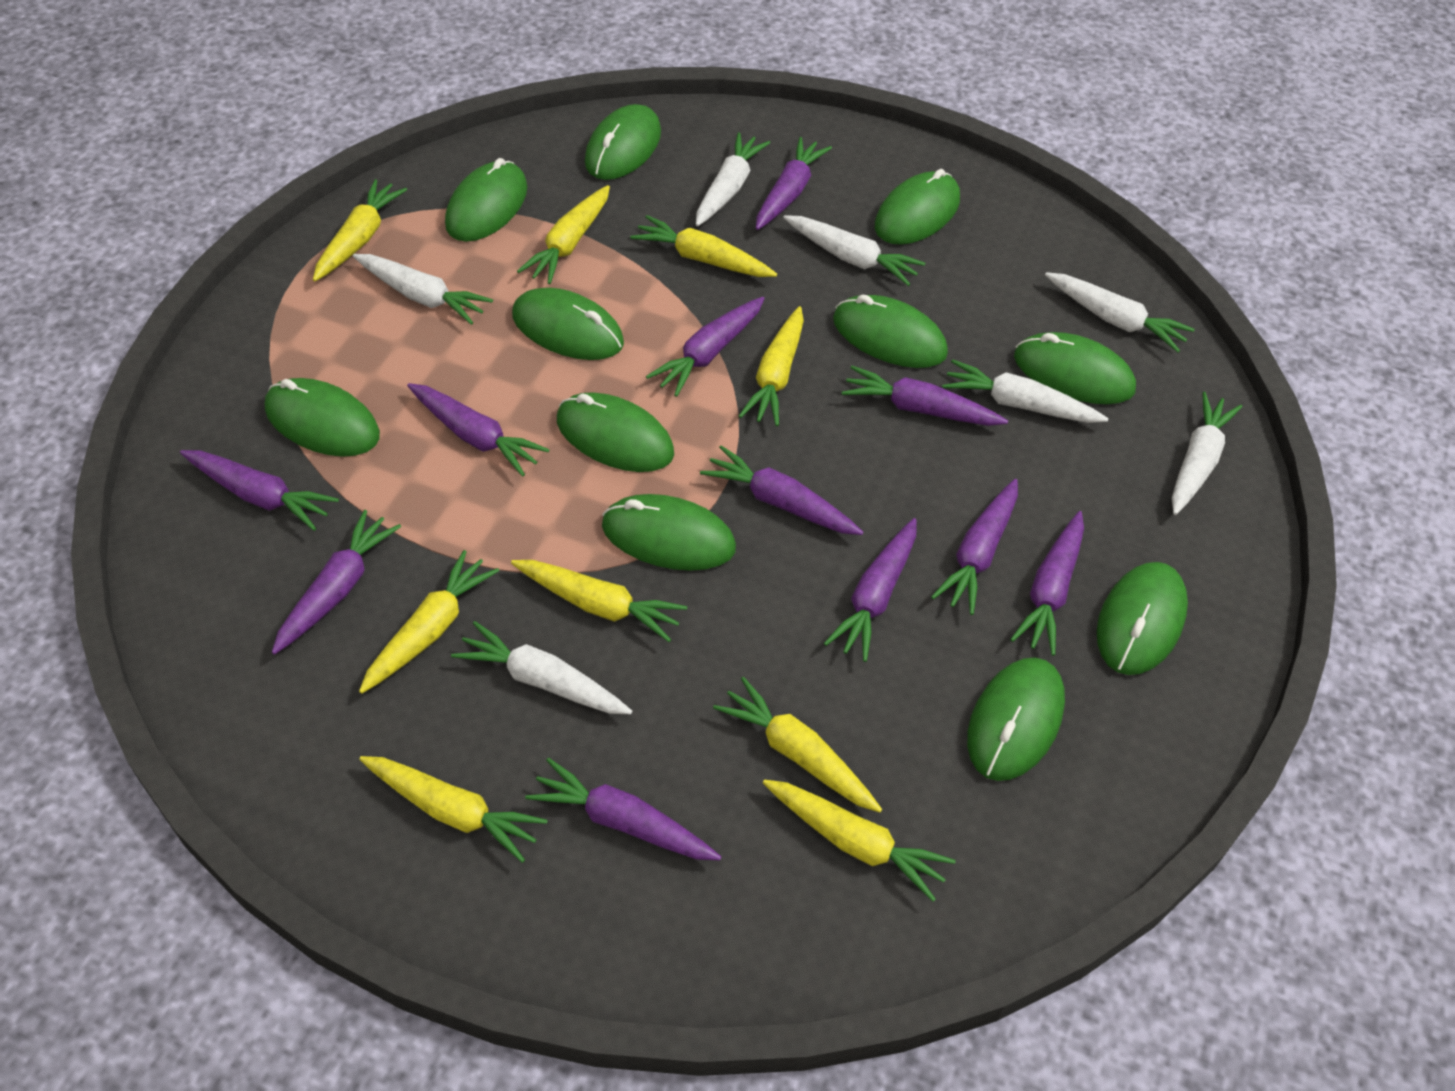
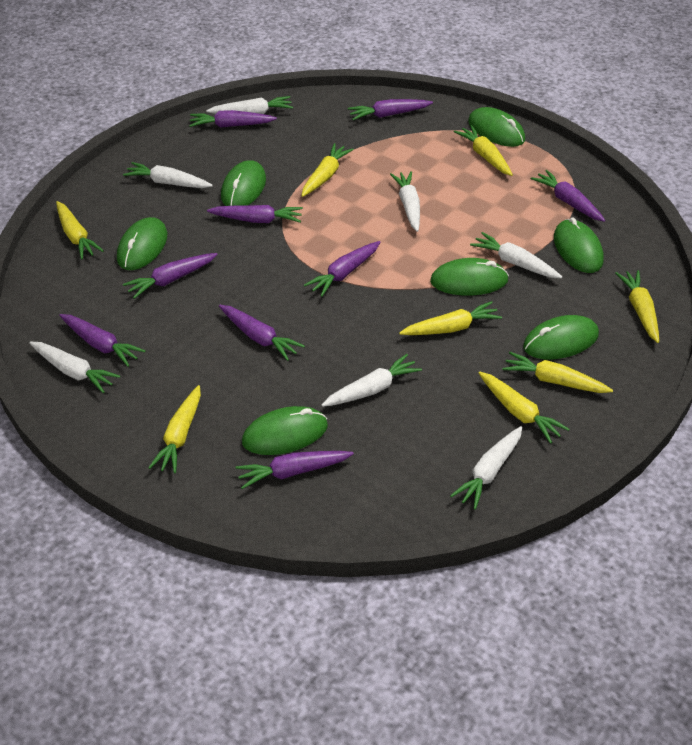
green mouse: [265,378,380,457] [445,158,527,242] [512,288,624,360] [557,392,674,472] [585,104,661,180] [602,494,736,571] [833,294,948,368] [875,169,960,245] [967,657,1065,781] [1014,332,1136,404] [1097,562,1188,675] = 11 -> [117,217,167,270] [221,160,266,206] [242,406,328,455] [430,258,509,296] [468,107,525,147] [523,315,599,359] [554,217,604,273] = 7
purple carrot: [180,450,339,531] [272,510,401,655] [407,383,550,477] [525,758,721,860] [646,297,765,397] [700,445,863,535] [756,137,832,230] [824,518,916,662] [842,366,1008,426] [931,479,1018,615] [1010,511,1084,656] = 11 -> [59,314,146,367] [123,253,218,299] [189,110,277,128] [207,205,303,223] [219,305,305,361] [235,451,354,489] [304,241,380,297] [348,99,433,120] [531,170,605,222] = 9
yellow carrot: [313,179,407,281] [359,550,499,694] [359,756,548,863] [511,560,687,642] [517,185,610,284] [630,215,777,277] [713,677,882,813] [739,306,804,426] [763,779,956,902] = 9 -> [56,201,104,259] [148,385,201,474] [301,143,354,197] [399,301,502,335] [454,125,513,176] [479,371,569,444] [502,352,613,393] [615,270,659,343] = 8

